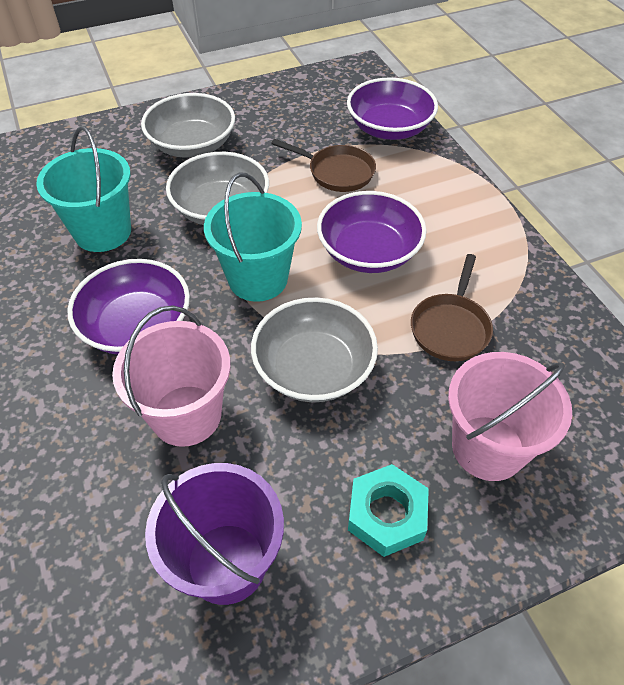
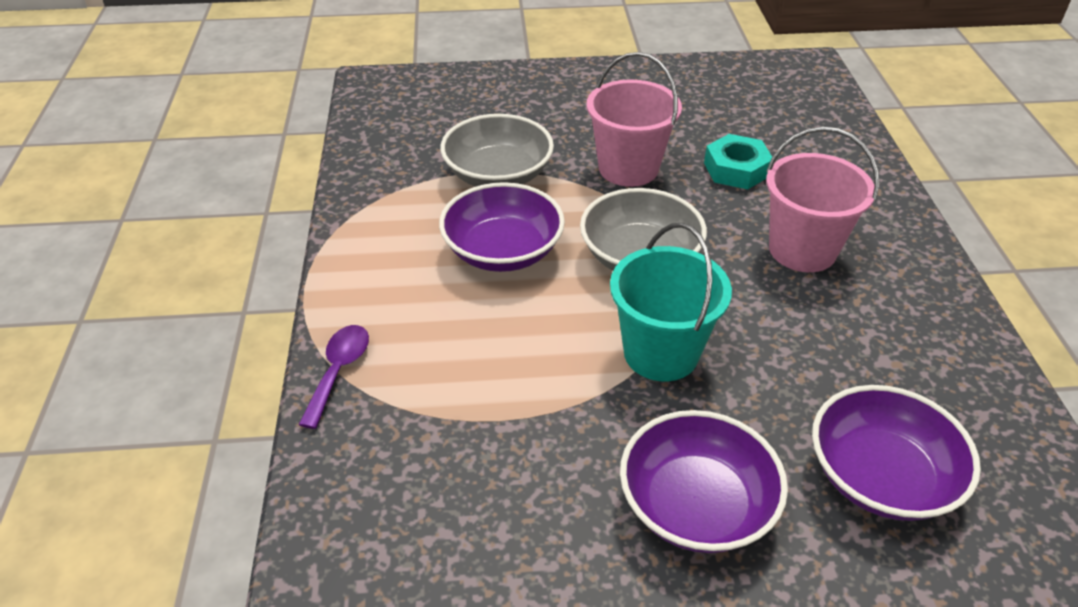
brown pan: [271,139,376,192] [411,254,493,361] = 2 -> none = 0
grey bowl: [141,93,235,158] [166,152,269,225] [251,297,378,402] = 3 -> [440,114,554,187] [580,188,707,271] = 2
purple bucket: [145,463,284,605] = 1 -> none = 0
purple spoon: none = 0 -> [299,325,369,429] = 1
turquoise bucket: [36,126,131,252] [204,173,302,302] = 2 -> [610,223,732,381] = 1

